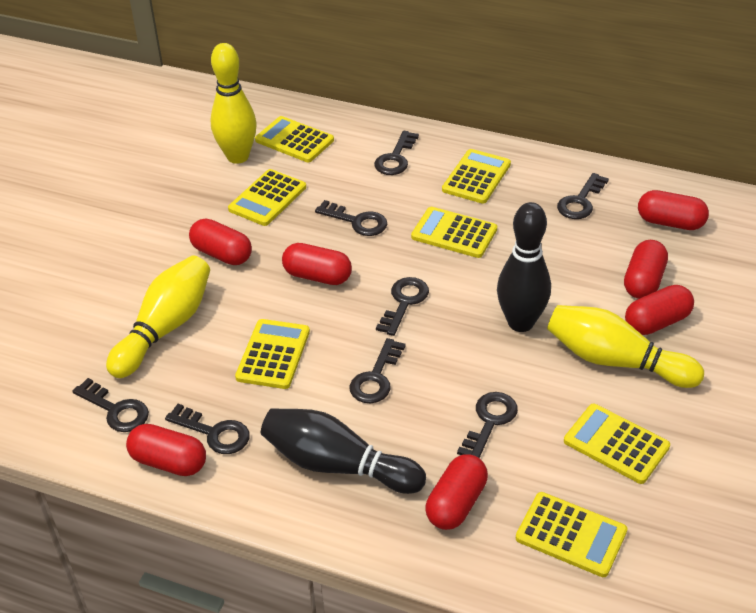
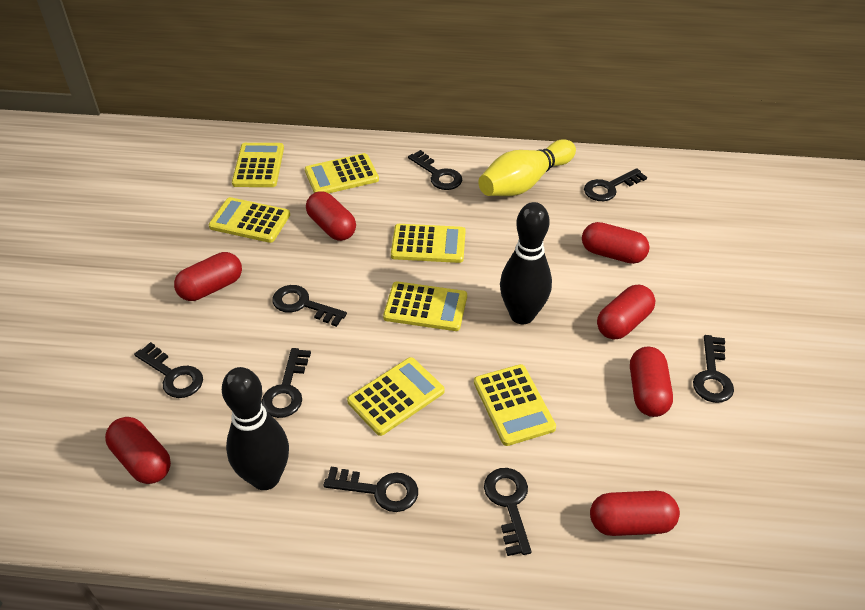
yellow bowling pin: [106,256,210,378] [211,43,256,164] [547,305,704,388] = 3 -> [478,139,576,196] = 1

